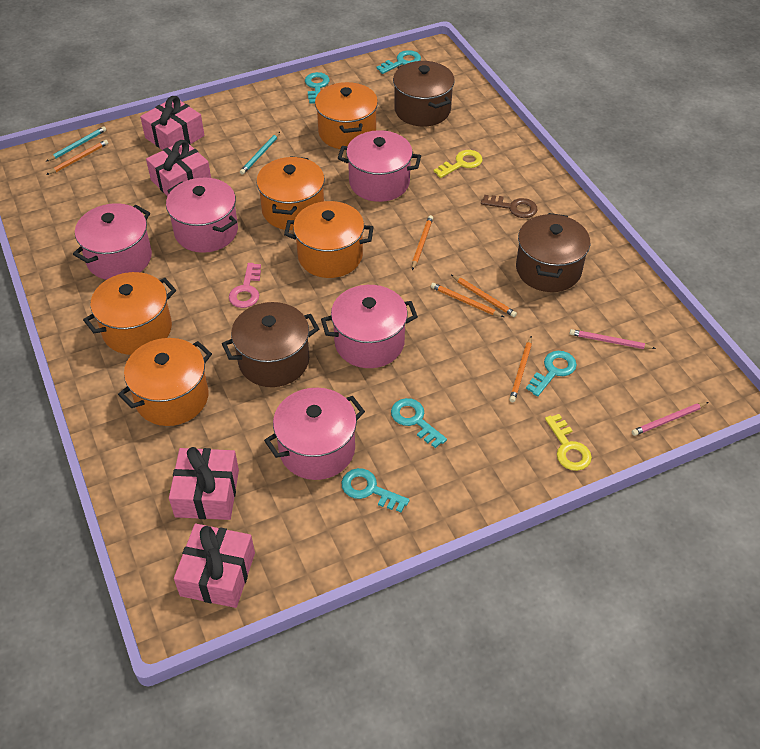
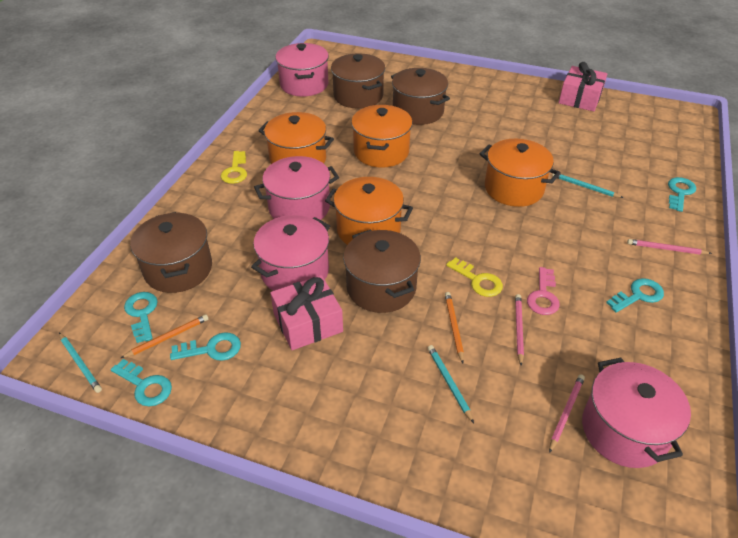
brown key: [481,195,537,218] = 1 -> none = 0
brown pot: [222,302,319,387] [393,61,455,126] [516,213,590,292] = 3 -> [130,212,212,293] [331,53,385,109] [343,229,421,313] [391,68,450,125] = 4
orange pencil: [46,140,108,175] [412,215,433,270] [431,283,504,317] [451,275,517,317] [509,336,532,402] = 5 -> [121,315,209,358] [445,292,464,364] = 2
orange pot: [83,272,176,355] [118,338,212,426] [256,156,325,230] [284,201,374,278] [315,82,378,149] = 5 -> [258,112,334,164] [325,177,413,245] [351,105,412,168] [479,139,561,207] = 4
pink gift: [140,96,205,150] [146,140,211,196] [169,447,239,520] [174,524,255,608] = 4 -> [270,275,343,350] [559,62,607,111] = 2
pink pencil: [570,329,656,349] [632,402,709,436] = 2 -> [515,294,524,366] [549,374,585,453] [627,239,712,254] = 3
pink pot: [73,203,152,280] [166,178,238,253] [264,388,365,480] [321,285,418,368] [338,130,421,202] = 5 -> [251,215,330,291] [254,156,339,220] [275,43,329,97] [582,358,691,468] = 4
turquoise pencil: [46,126,106,161] [240,132,280,175] = 2 -> [59,332,102,393] [428,345,474,423] [552,174,623,198] = 3

